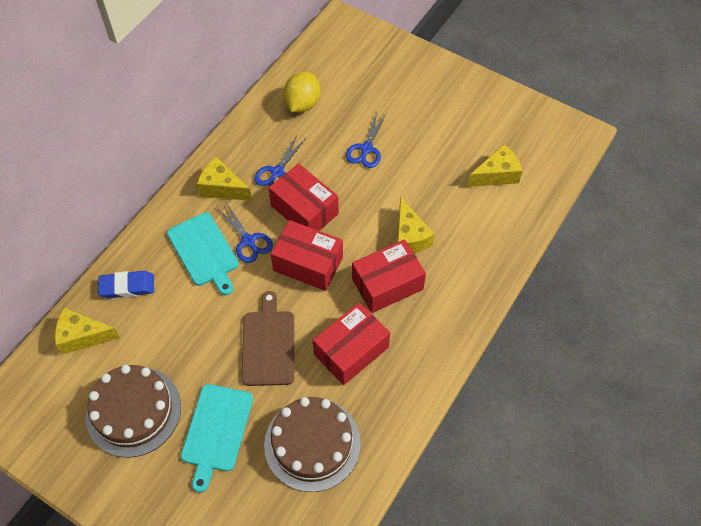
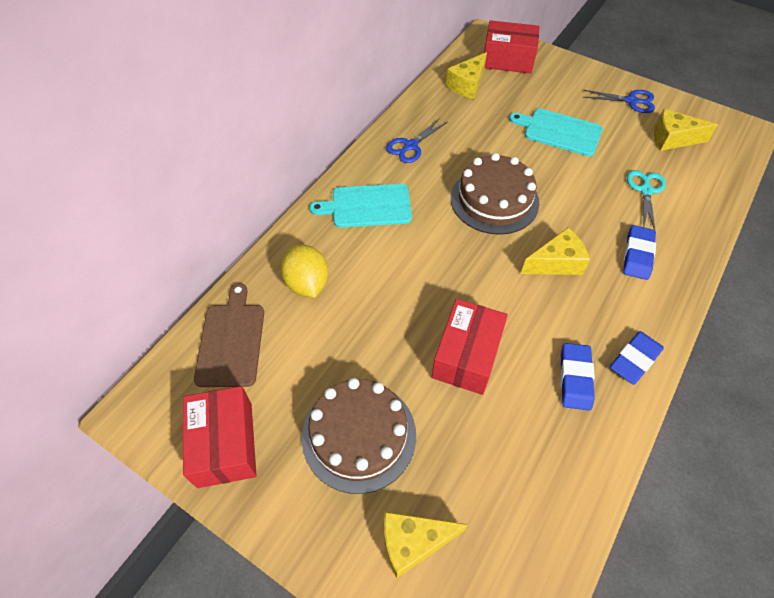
blue eraser: [98,271,154,298] = 1 -> [560,343,595,411] [610,331,664,385] [623,225,656,280] = 3
blue scissors: [216,203,273,263] [254,136,306,187] [346,112,387,168] = 3 -> [386,118,448,163] [583,90,655,113] = 2
red box: [269,163,339,231] [271,220,343,291] [313,302,390,385] [352,240,426,313] = 4 -> [183,386,257,488] [432,299,508,395] [484,20,540,74] = 3
turquoise scissors: none = 0 -> [627,170,666,230] = 1

